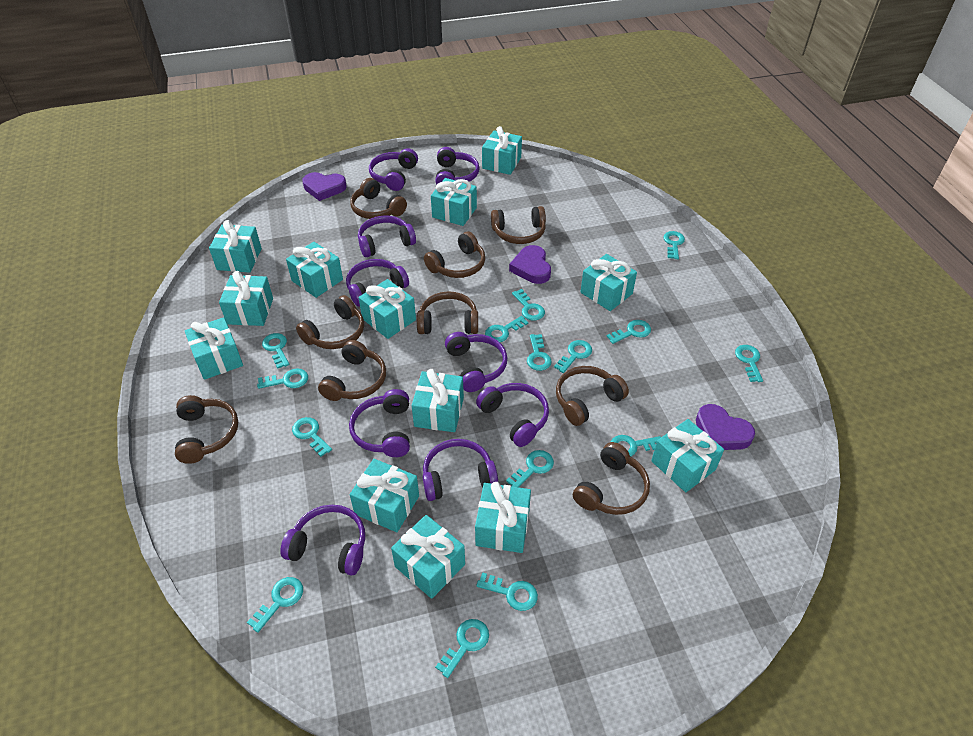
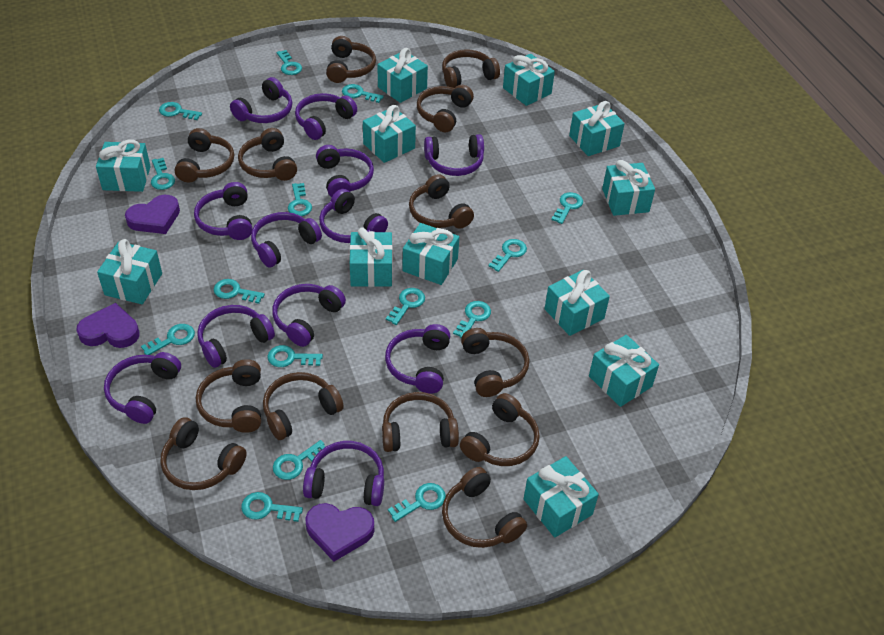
brown headphones: [175,395,238,464] [296,295,364,349] [318,340,386,401] [350,178,407,219] [417,291,478,334] [424,231,485,278] [491,206,546,244] [556,366,629,426] [573,442,650,515] = 9 -> [160,417,247,490] [175,128,234,183] [196,359,261,433] [238,128,297,181] [263,372,344,440] [326,36,376,83] [382,392,459,452] [409,174,474,229] [417,85,474,132] [442,49,500,88] [442,467,527,548] [460,393,540,466] [461,328,529,397] = 13
purple headphones: [280,505,365,576] [346,259,409,307] [349,389,410,457] [358,216,416,257] [369,148,418,191] [423,439,498,501] [435,147,479,185] [445,332,507,392] [476,383,549,447] = 9 -> [104,352,181,424] [194,182,253,240] [197,305,275,368] [230,77,292,123] [251,212,322,267] [272,284,346,347] [295,93,357,140] [303,441,384,506] [316,145,374,197] [319,189,388,243] [385,324,450,394] [424,134,484,176] = 12
turquoise gift: [185,317,243,380] [209,220,262,273] [219,271,273,326] [286,242,343,298] [350,459,419,532] [359,279,416,339] [391,515,465,599] [411,369,464,432] [431,178,477,226] [475,482,531,553] [482,126,522,175] [581,254,637,311] [651,419,724,492] = 13 -> [96,140,151,192] [97,239,162,304] [350,227,393,287] [363,105,416,163] [378,48,428,103] [403,223,459,285] [503,54,555,106] [524,456,599,538] [544,270,610,336] [569,101,625,156] [589,335,659,407] [602,160,655,216] = 12

